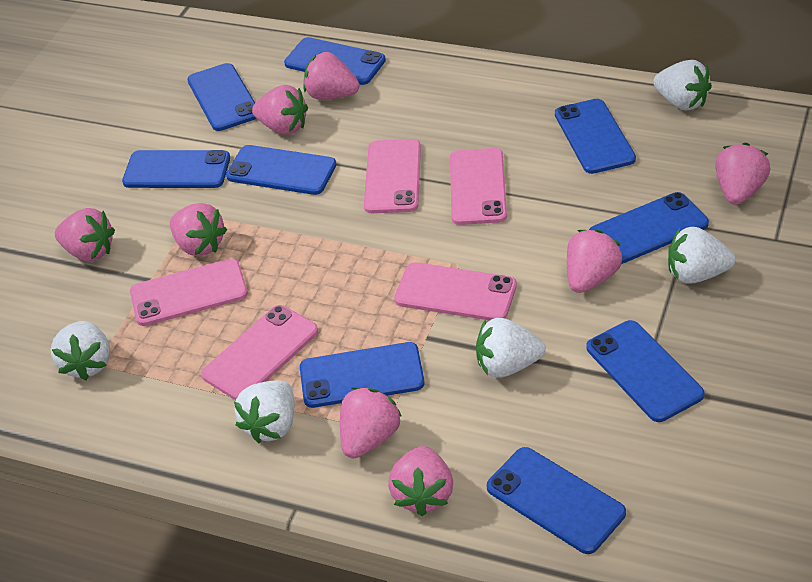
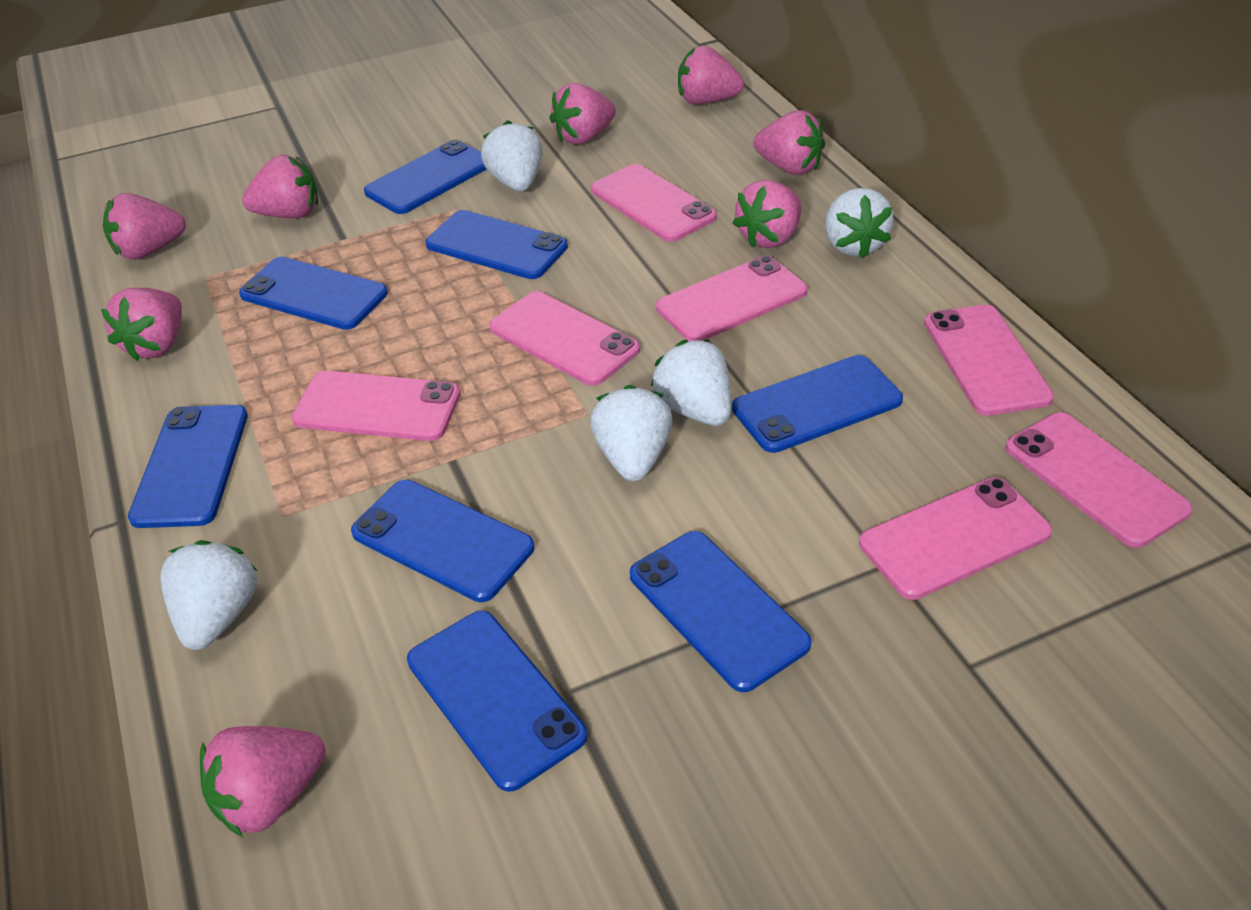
blue phone: [122,150,230,188] [187,63,257,131] [226,145,337,195] [284,37,386,85] [300,342,425,408] [487,447,626,554] [555,99,636,174] [586,320,705,422] [589,192,709,264] = 9 -> [128,405,248,528] [239,257,388,330] [351,480,534,602] [364,140,487,214] [407,611,587,792] [426,210,568,279] [630,531,812,692] [732,355,903,453] = 8
pink phone: [130,259,248,326] [201,305,318,400] [364,139,421,213] [394,262,517,321] [450,148,507,225] = 5 -> [291,371,461,441] [489,291,640,386] [591,164,717,242] [656,256,808,341] [859,477,1052,600] [924,305,1054,416] [1005,412,1193,548] = 7

